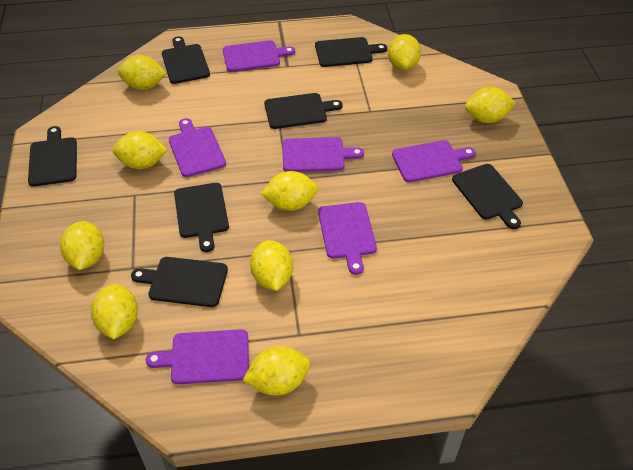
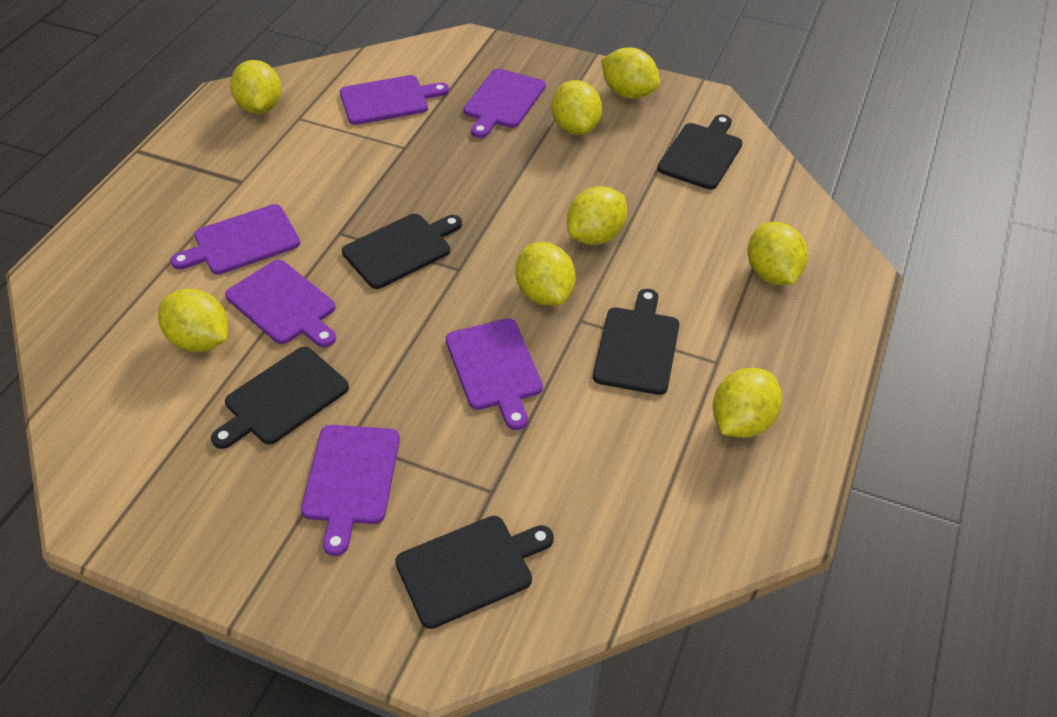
black cutting board: [28,126,77,187] [131,257,228,307] [162,36,210,84] [174,183,229,252] [264,93,343,129] [315,37,387,67] [452,164,523,229] = 7 -> [211,347,349,449] [342,214,462,289] [395,516,554,629] [593,289,679,395] [657,115,743,189] = 5
yellow lemon: [60,221,104,270] [91,284,138,340] [113,131,167,169] [118,55,167,90] [243,346,310,396] [250,240,293,291] [261,171,318,211] [388,34,421,70] [465,87,515,123] = 9 -> [158,289,228,352] [230,60,281,114] [515,242,576,306] [551,80,602,135] [567,186,627,245] [601,48,660,99] [713,368,782,438] [748,222,808,285] = 8

